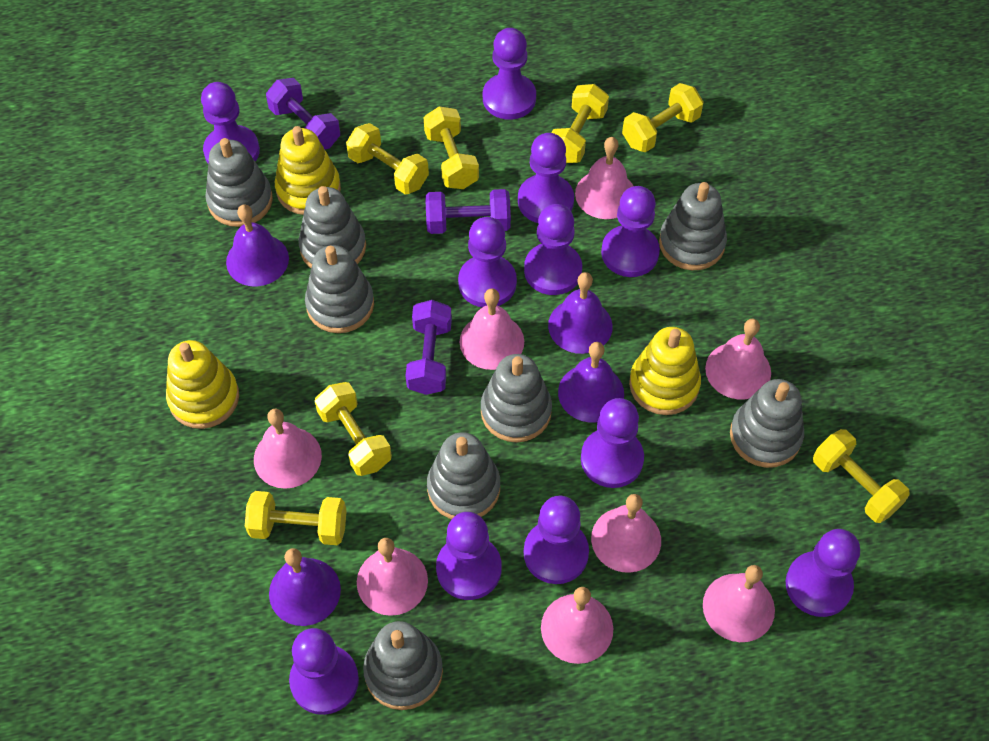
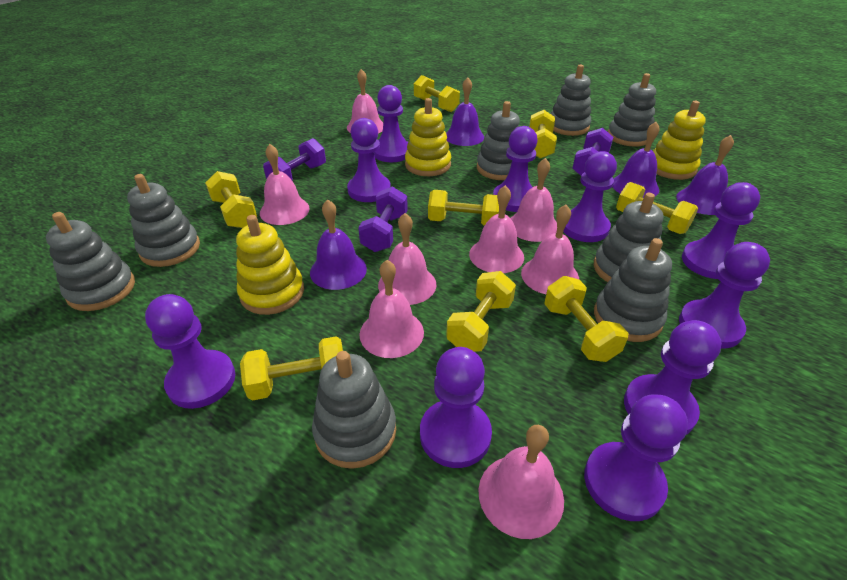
purple pawn: [201,82,260,163] [289,628,359,715] [436,512,502,600] [458,217,517,307] [483,28,536,120] [518,133,574,223] [524,204,582,295] [524,495,589,584] [581,398,644,488] [601,186,660,277] [786,529,860,617] = 11 -> [145,294,235,409] [347,118,391,202] [374,85,408,162] [420,347,492,468] [493,126,538,212] [563,151,617,242] [584,395,688,521] [624,320,722,435] [679,242,770,349] [682,182,760,279] = 10
yellow dumbbell: [245,491,347,545] [315,382,392,476] [346,123,429,194] [424,106,479,189] [551,84,609,163] [622,83,704,152] [813,429,910,523] = 7 -> [205,171,257,228] [240,336,343,400] [414,75,460,112] [428,190,499,226] [446,271,516,352] [529,110,557,159] [544,276,628,362] [616,182,698,234] = 8

